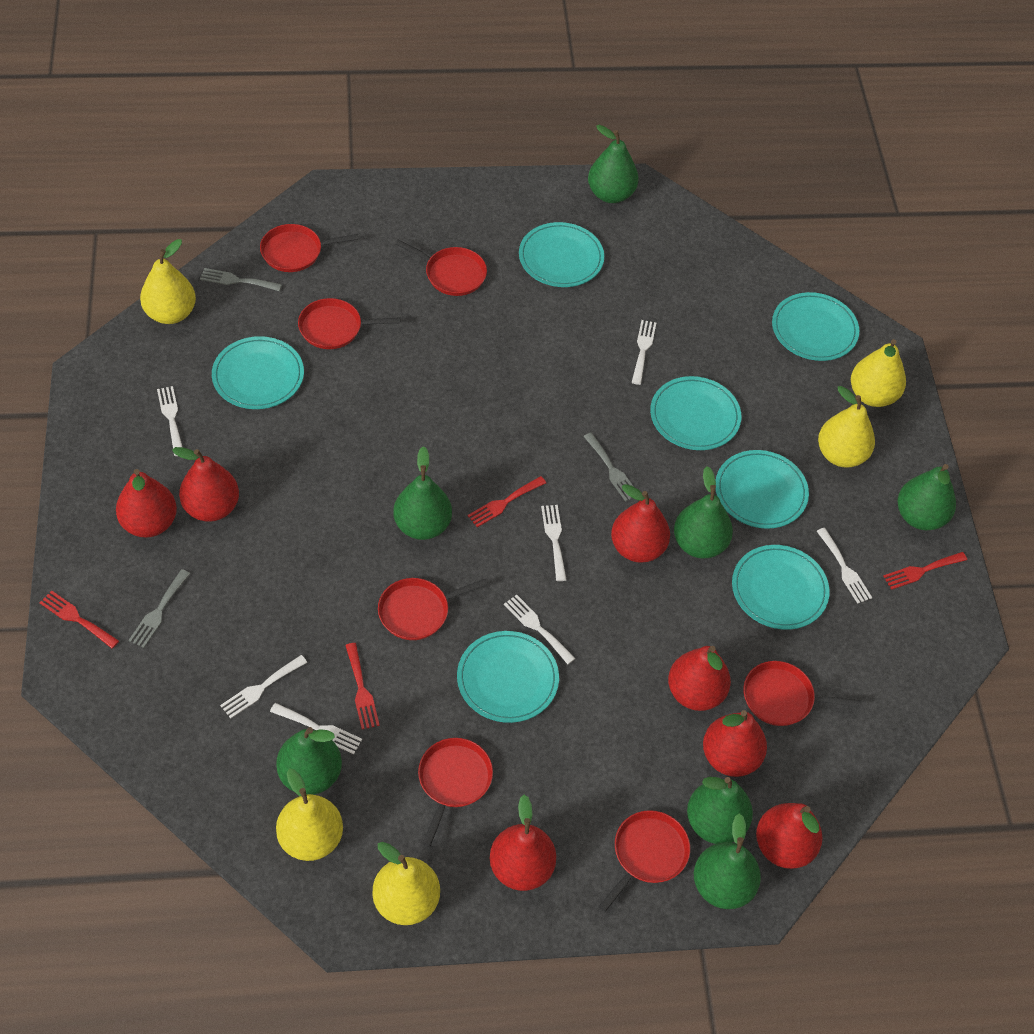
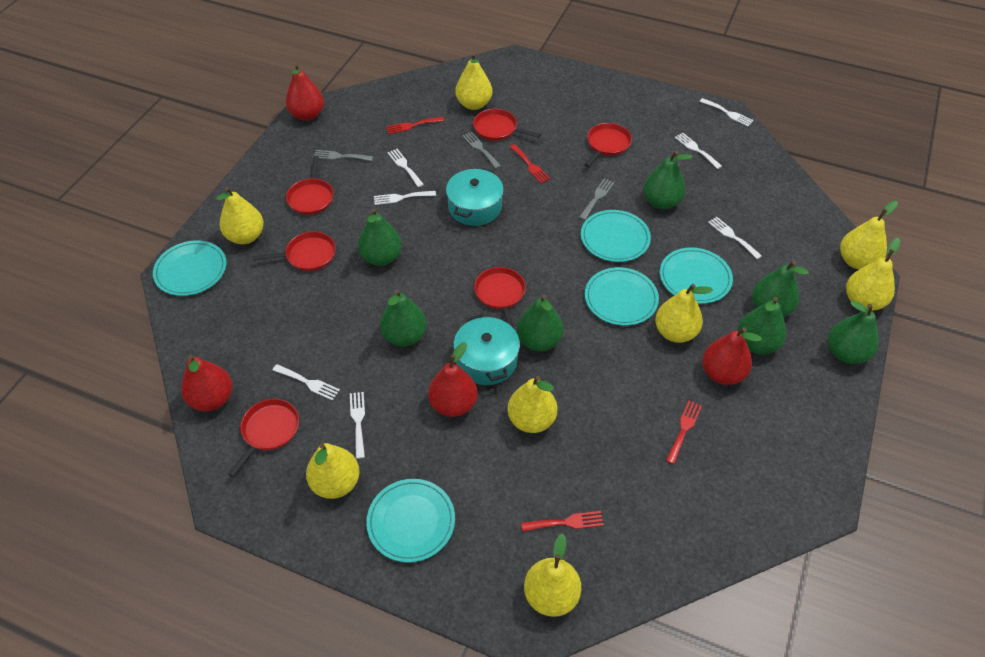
red pan: [260,224,359,272] [298,298,400,349] [378,578,488,640] [395,240,487,296] [418,738,493,847] [599,810,690,912] [743,661,860,726] = 7 -> [228,399,299,477] [253,231,336,271] [286,156,334,215] [473,109,541,141] [474,267,526,328] [585,123,632,167] = 6
red pear: [116,469,177,538] [172,447,239,522] [490,795,556,891] [611,484,670,563] [668,646,731,711] [703,710,767,777] [756,803,823,869] = 7 -> [181,355,233,411] [286,64,324,121] [428,342,477,417] [702,327,762,385] = 4
turquoise plate: [212,336,304,409] [457,631,559,723] [519,222,604,287] [650,376,741,450] [715,450,809,529] [732,545,830,629] [772,292,859,361] = 7 -> [153,240,227,296] [366,479,455,563] [581,210,651,262] [585,267,659,326] [660,247,733,304] = 5
turquoise pot: none = 0 -> [446,168,504,226] [453,314,520,385] = 2
yellow pear: [140,239,196,324] [276,768,343,861] [372,842,440,925] [818,386,875,468] [851,339,906,407] = 5 -> [216,187,264,244] [306,443,360,499] [455,53,492,110] [507,376,557,433] [524,534,581,617] [655,284,713,343] [840,201,898,270] [846,238,901,311] = 8

